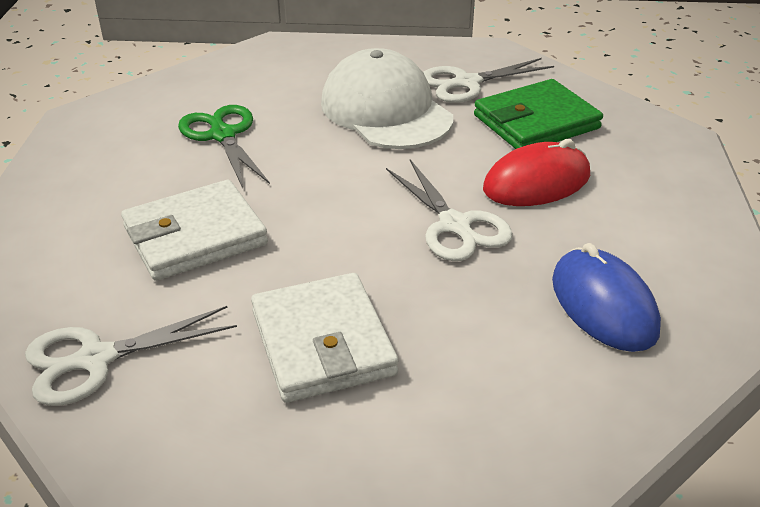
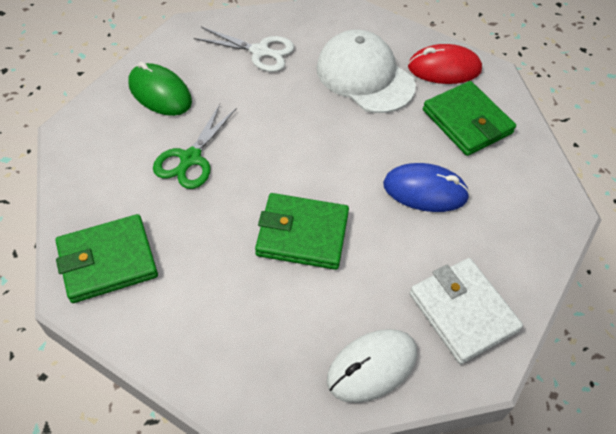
green mouse: none = 0 -> [128,62,192,116] = 1
green wallet: [474,79,603,149] = 1 -> [56,214,158,303] [255,193,349,270] [423,81,516,156] = 3
white mouse: none = 0 -> [327,329,417,403] = 1
white scissors: [25,306,237,406] [386,160,513,261] [423,58,554,103] = 3 -> [194,27,294,72] = 1
white wallet: [121,180,268,281] [251,273,399,403] = 2 -> [410,258,523,364] = 1

